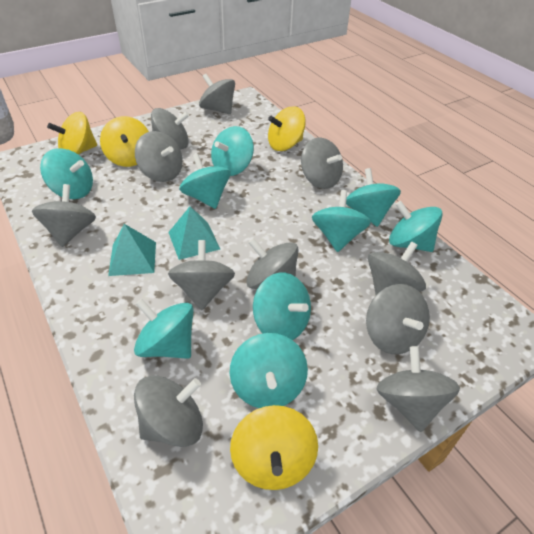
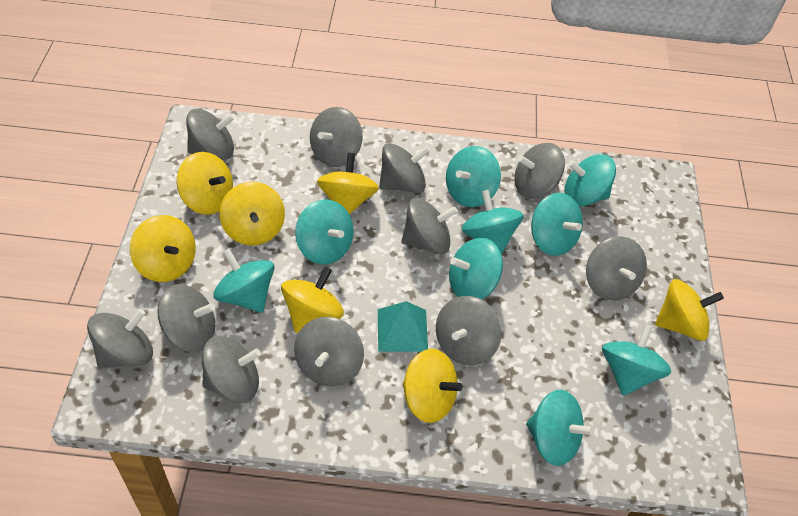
turquoise pyramid: [108,224,156,276] [168,206,220,260] = 2 -> [378,301,428,352] = 1
yellow spinning top: [47,112,97,155] [100,116,149,167] [230,405,318,490] [268,106,306,151] = 4 -> [130,215,196,282] [177,152,233,215] [219,182,285,246] [281,267,344,333] [317,153,379,215] [402,349,462,423] [655,279,724,341] = 7

